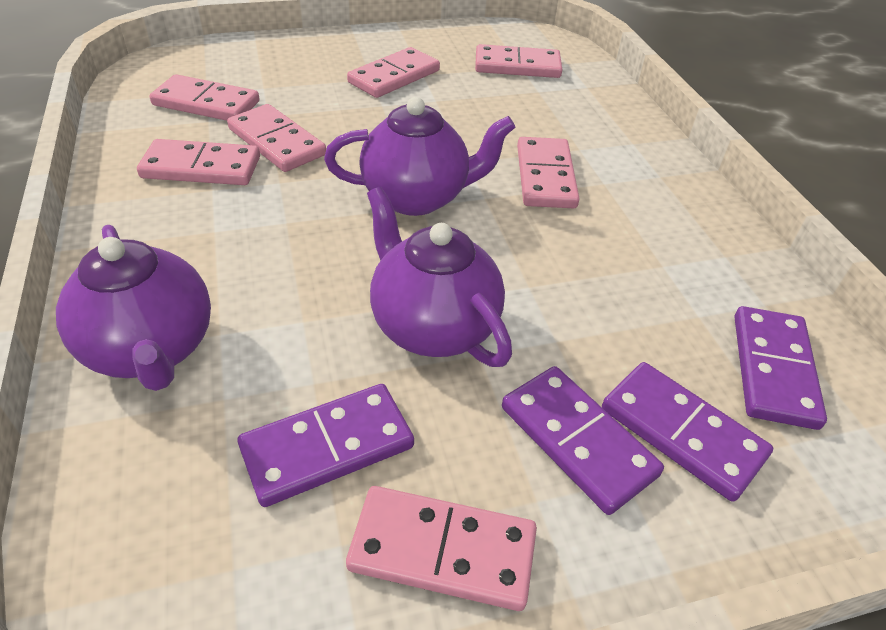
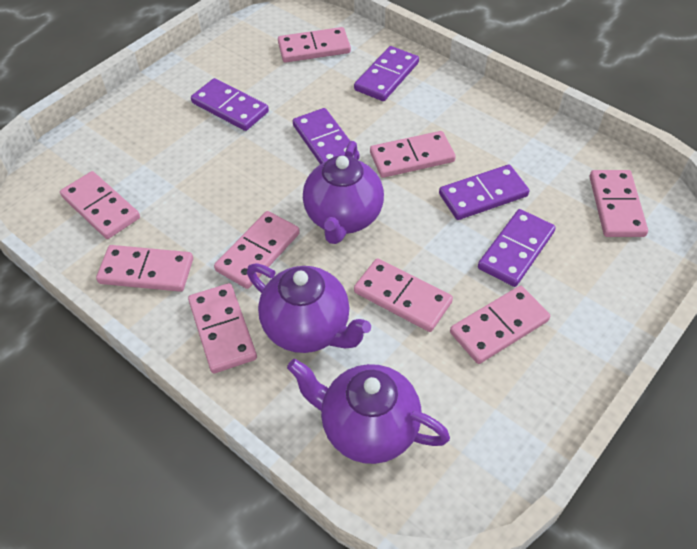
pink domino: [137,139,260,185] [149,74,260,121] [227,104,326,172] [346,486,537,611] [347,47,440,98] [475,44,562,78] [517,137,579,208] = 7 -> [60,171,140,239] [96,245,193,292] [188,283,257,373] [214,211,300,289] [278,27,351,63] [354,258,453,332] [370,131,456,178] [450,286,550,364] [589,170,648,237] = 9
purple domino: [238,384,414,507] [502,366,664,515] [602,362,773,502] [734,306,827,430] = 4 -> [191,78,269,131] [293,108,360,164] [354,46,419,101] [439,165,529,220] [478,209,556,287] = 5

